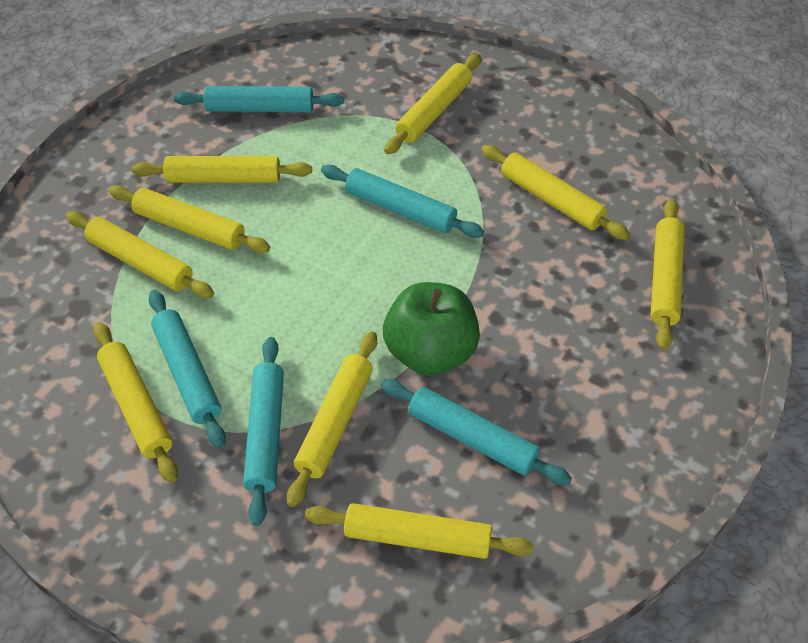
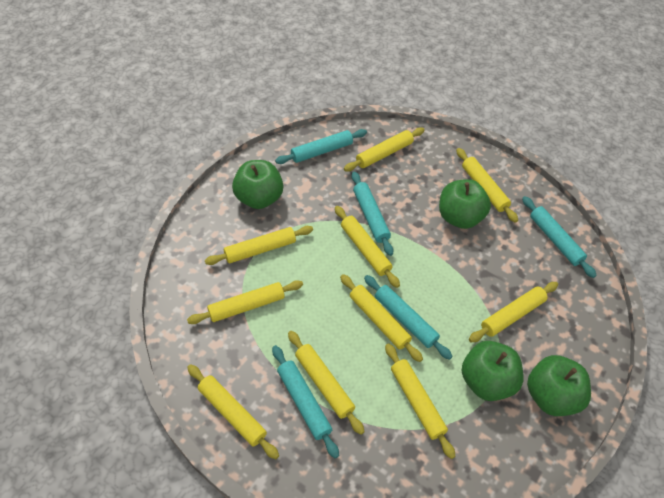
green apple: [383,282,480,376] = 1 -> [232,160,283,209] [439,179,491,229] [462,341,524,401] [527,355,591,416] = 4
yellow rolling pin: [66,211,214,298] [93,322,178,483] [108,185,270,253] [132,156,312,183] [287,331,377,507] [305,503,534,559] [384,54,481,154] [481,145,630,240] [650,199,685,350] = 9 -> [187,280,303,324] [187,364,279,459] [205,226,313,265] [288,331,365,435] [335,206,400,288] [340,274,423,362] [344,127,424,172] [385,343,455,459] [456,148,518,223] [469,282,558,342] = 10

